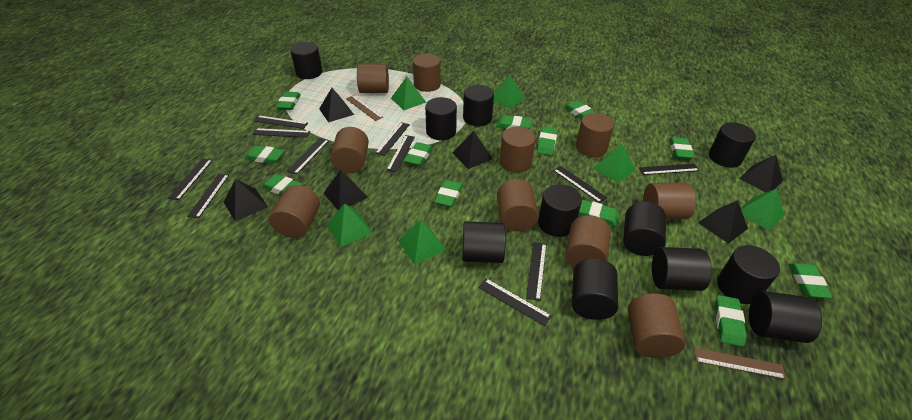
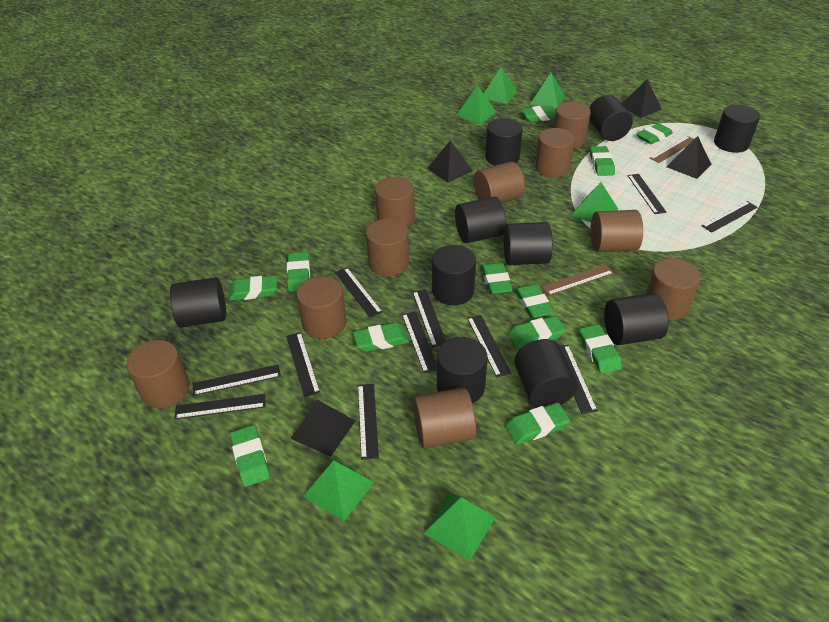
black cylinder: [290,42,323,79] [425,97,457,140] [462,221,506,263] [463,85,494,126] [538,184,582,237] [572,259,618,320] [623,202,666,256] [652,247,712,291] [709,122,756,168] [717,245,780,304] [749,291,822,343] = 11 -> [170,277,226,328] [432,245,476,305] [437,337,488,403] [455,197,506,243] [485,118,523,166] [503,222,553,265] [514,339,578,407] [589,95,633,141] [604,293,669,345] [714,104,760,153] = 10
black pyramid: [224,179,268,221] [319,88,354,122] [323,170,368,210] [452,131,493,169] [698,200,748,244] [739,155,783,192] = 6 -> [290,400,355,457] [427,140,473,183] [622,79,662,118] [666,136,711,179] = 4

